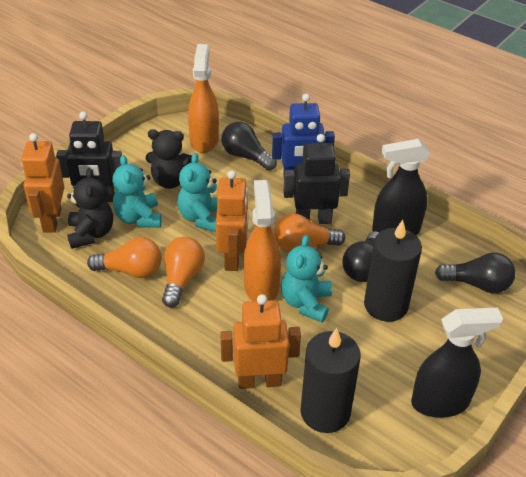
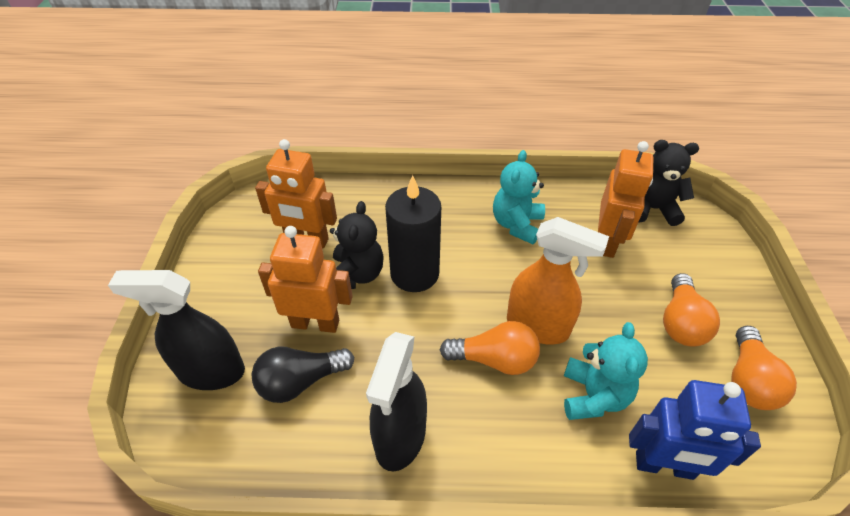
black candle: [300,328,361,433] [364,220,422,322] = 2 -> [385,175,441,292] = 1
black light bulb: [221,122,277,171] [342,231,380,282] [435,253,515,293] = 3 -> [251,347,354,403] = 1
black robot: [56,111,122,202] [283,134,350,224] = 2 -> none = 0
orange spray bottle: [188,44,219,153] [244,180,281,301] = 2 -> [507,217,609,345] = 1
turquoise teddy bear: [113,155,161,228] [178,153,217,232] [281,235,332,322] = 3 -> [493,150,545,244] [564,322,648,420] = 2

